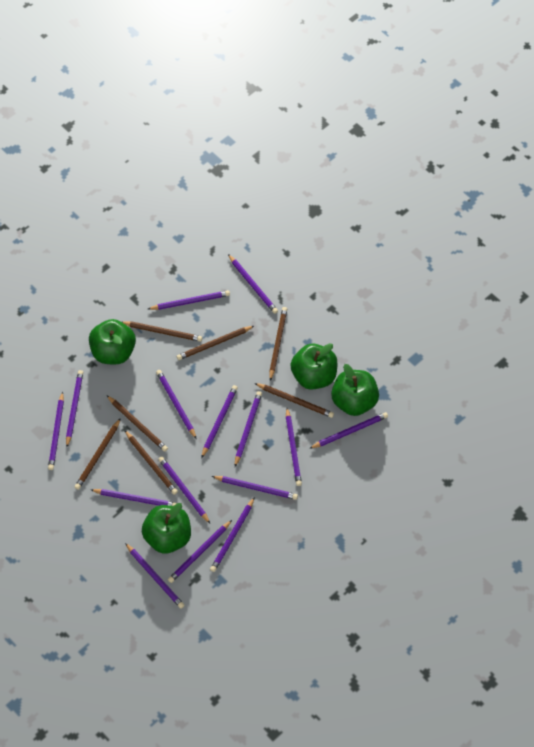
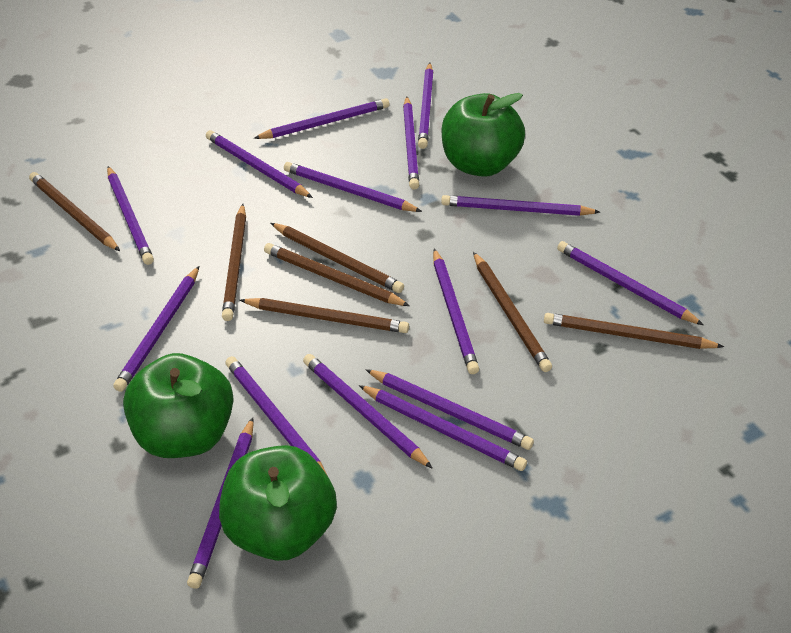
green apple: [89,319,136,364] [142,503,191,554] [290,343,338,390] [331,364,379,416] = 4 -> [123,353,234,458] [219,445,337,561] [442,93,525,177] = 3

